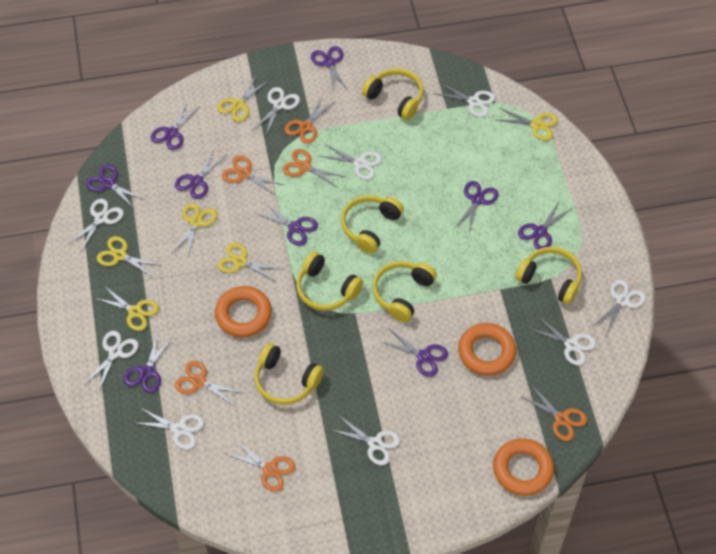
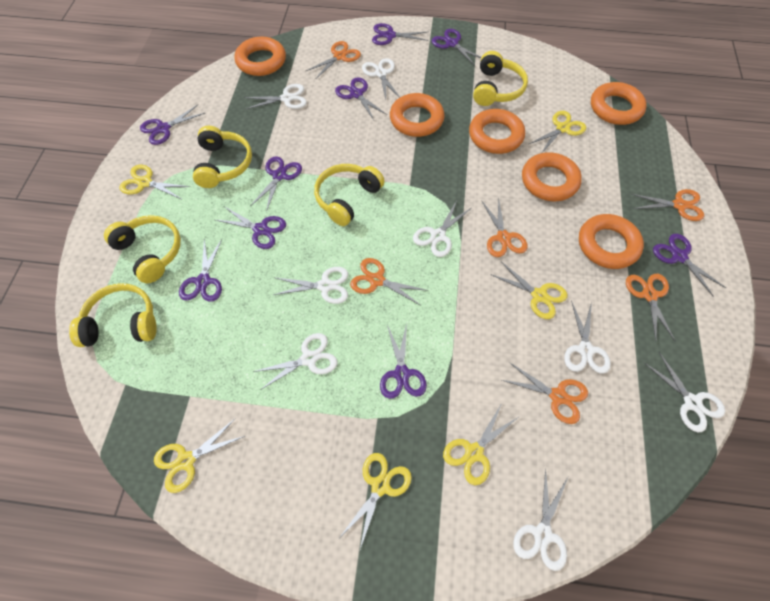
orange ring: [215,286,272,337] [458,323,516,376] [493,438,554,496] = 3 -> [234,37,286,76] [390,93,445,137] [469,109,525,154] [522,152,582,201] [579,214,644,269] [591,82,647,125] = 6
white scissors: [68,199,124,251] [85,331,139,391] [135,408,204,450] [253,87,300,135] [320,144,382,180] [332,415,400,465] [435,82,495,117] [528,316,596,365] [593,280,646,333] = 9 -> [244,84,307,109] [253,333,338,390] [273,267,348,304] [362,58,400,100] [413,200,471,257] [513,468,568,571] [564,301,611,374] [643,352,725,432] = 8
yellow headphones: [254,343,324,405] [296,252,363,311] [341,195,404,254] [362,68,424,120] [372,261,437,322] [516,247,582,305] = 6 -> [69,283,157,347] [104,215,181,283] [193,126,252,188] [314,164,385,226] [473,51,528,106] = 5

